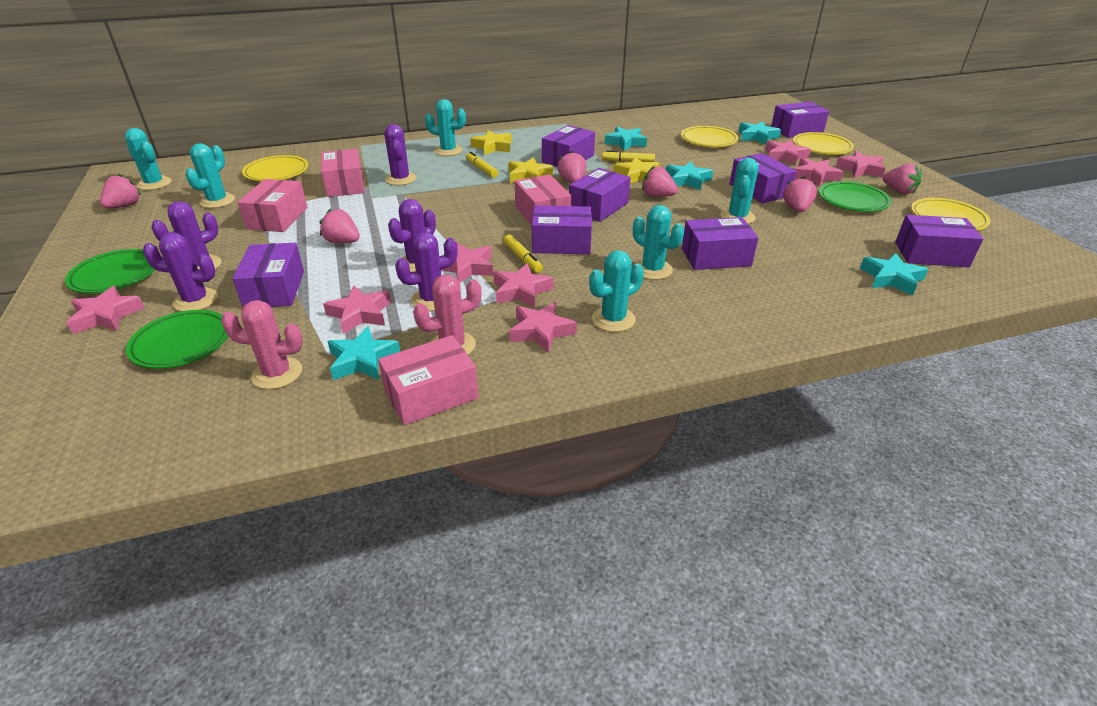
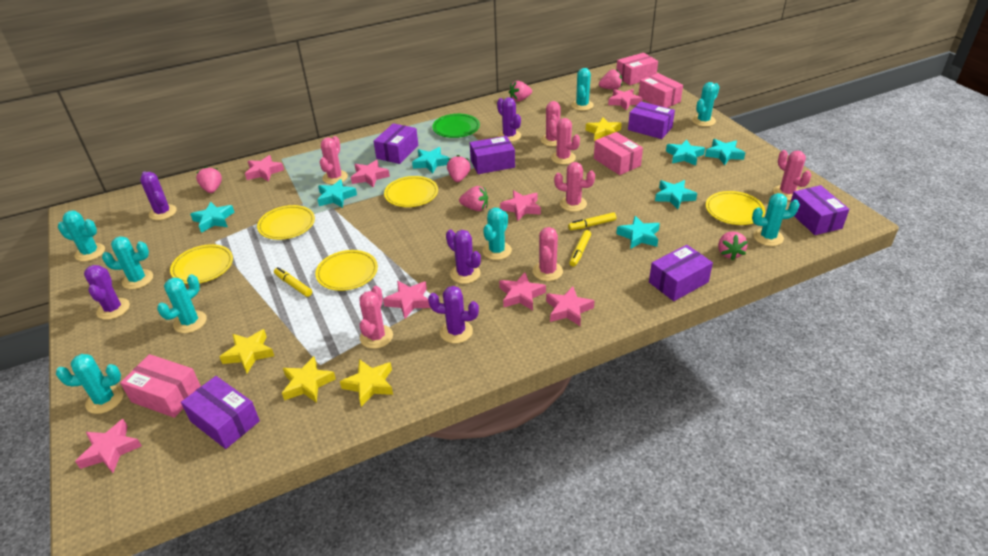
green plate: [65,249,155,293] [126,310,228,369] [819,181,891,212] = 3 -> [432,114,480,138] = 1
pink cactus: [221,300,303,389] [413,275,481,355] = 2 -> [320,136,348,184] [359,286,393,349] [533,227,563,281] [541,101,561,146] [549,118,580,165] [554,162,595,212] [773,150,811,200] = 7
purple box: [232,243,304,307] [532,205,592,254] [542,125,595,167] [569,168,631,222] [682,217,758,270] [730,153,797,203] [771,102,829,138] [895,215,983,267] = 8 -> [181,376,260,449] [374,123,418,164] [470,136,515,174] [628,101,675,139] [649,245,713,301] [791,185,849,235] = 6
turquoise cactus: [125,128,172,190] [185,143,235,208] [425,99,466,156] [589,250,644,332] [633,205,684,280] [720,158,759,224] = 6 -> [56,354,124,414] [58,211,105,262] [102,236,153,289] [157,274,207,333] [483,208,512,260] [571,68,594,111] [692,82,719,127] [752,193,800,246] = 8
turquoise star: [327,326,400,380] [604,127,647,151] [666,161,713,190] [738,122,781,145] [860,253,928,296] = 5 -> [190,202,234,233] [317,179,357,208] [412,147,449,174] [616,216,660,249] [655,180,697,209] [666,139,705,166] [705,139,745,165] = 7
yellow plate: [242,155,308,181] [681,126,739,147] [793,132,854,155] [911,198,991,231] = 4 -> [170,244,233,284] [257,205,315,240] [315,250,378,291] [384,176,438,207] [706,191,765,225] = 5
yellow star: [470,130,512,155] [508,157,553,183] [614,157,660,183] = 3 -> [219,329,274,373] [282,356,336,403] [340,359,393,407] [586,117,622,141] = 4

